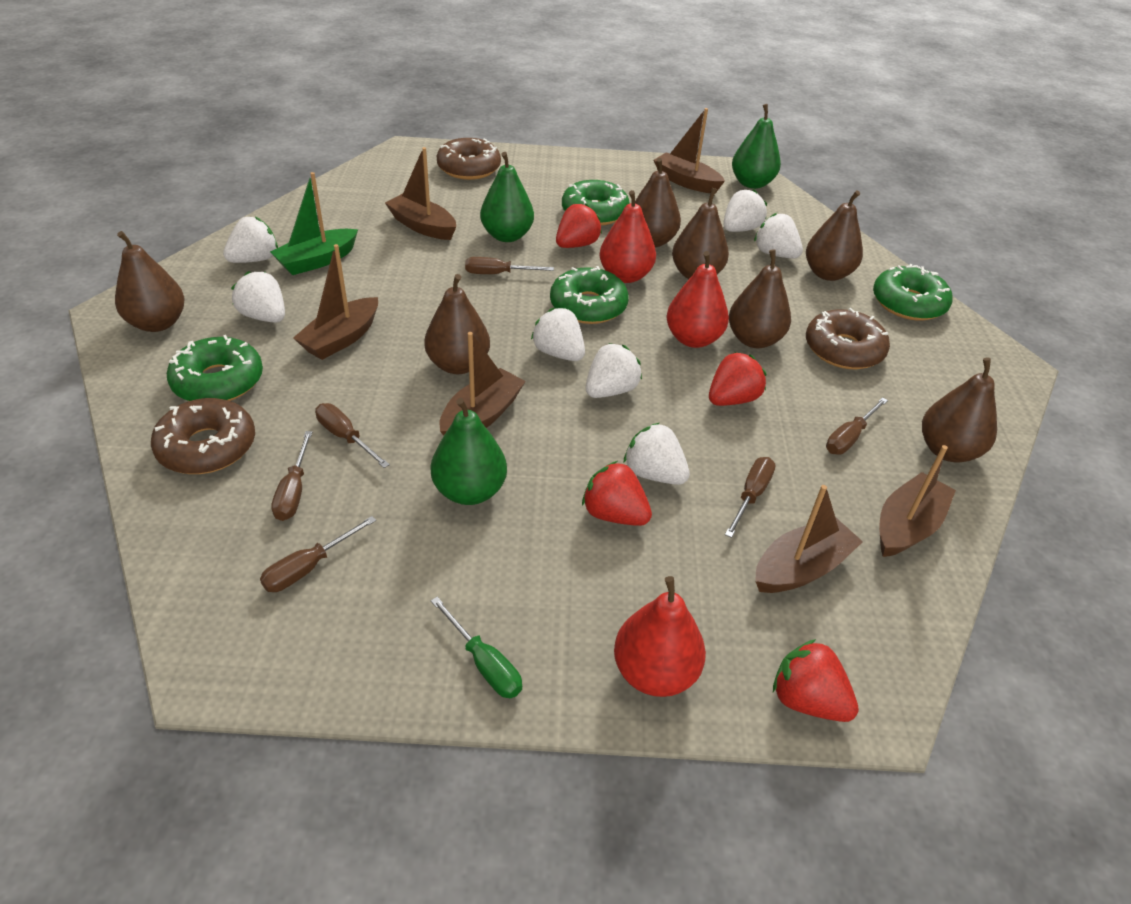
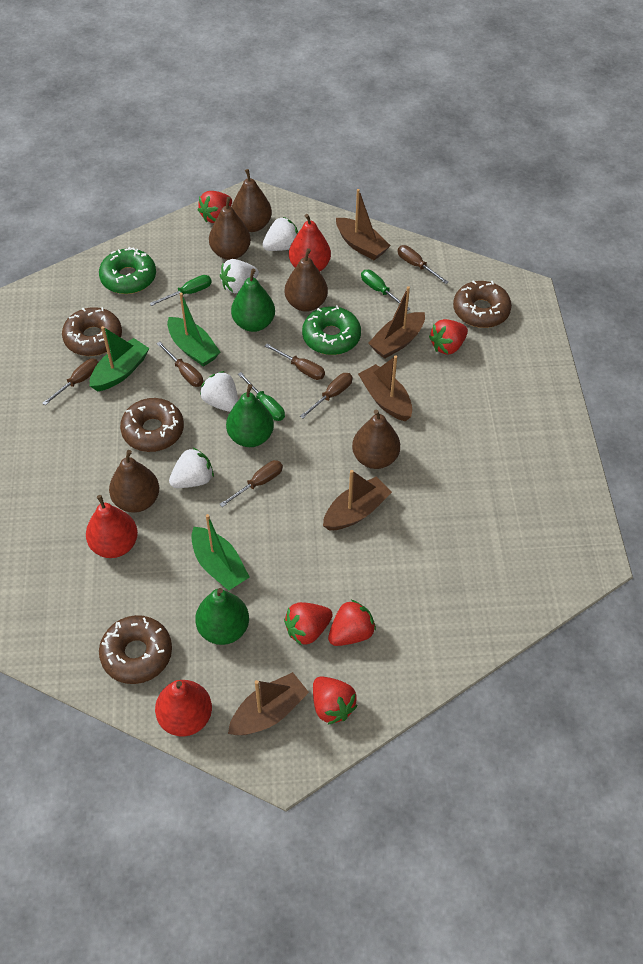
brown boat: [293,244,378,360] [385,147,456,240] [440,332,526,436] [653,108,725,193] [755,485,863,593] [879,445,956,557] = 6 -> [228,672,309,735] [323,470,392,530] [336,189,391,260] [358,355,412,421] [368,286,425,359] = 5
brown donut: [151,398,255,474] [437,138,501,180] [806,308,890,369] = 3 -> [62,307,122,356] [99,615,172,684] [120,398,184,452] [453,280,512,328] = 4
brown pear: [115,231,185,332] [424,274,490,374] [635,158,681,247] [672,188,729,279] [729,249,791,348] [806,191,863,281] [922,357,997,463] = 7 -> [109,450,159,513] [209,197,251,260] [232,169,272,232] [285,248,328,312] [352,409,400,469] = 5
green boat: [270,172,358,275] = 1 -> [90,326,150,392] [167,293,220,367] [191,514,250,591] = 3
green donut: [167,335,263,401] [550,266,629,324] [562,180,630,226] [873,264,953,321] = 4 -> [99,247,156,294] [302,305,361,355] = 2
green screwdriver: [431,597,522,698] = 1 -> [149,275,212,306] [238,372,285,421] [361,270,410,311] = 3
red strawberry: [556,203,602,248] [582,461,652,526] [709,352,767,406] [773,639,859,722] = 4 -> [198,191,232,223] [284,602,333,646] [313,676,358,725] [328,600,376,646] [429,319,468,355] = 5
white strawberry: [223,217,278,263] [231,271,285,323] [531,308,585,361] [586,343,642,398] [624,423,690,485] [723,189,767,232] [754,213,803,258] = 7 -> [169,447,214,488] [200,371,238,412] [220,259,259,293] [262,217,298,251] = 4

